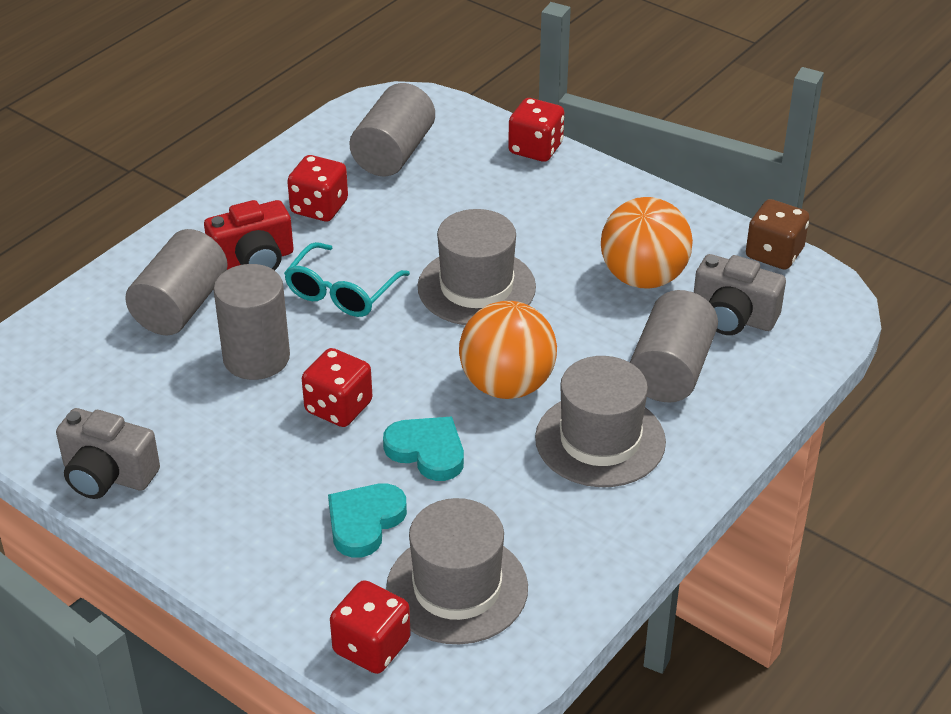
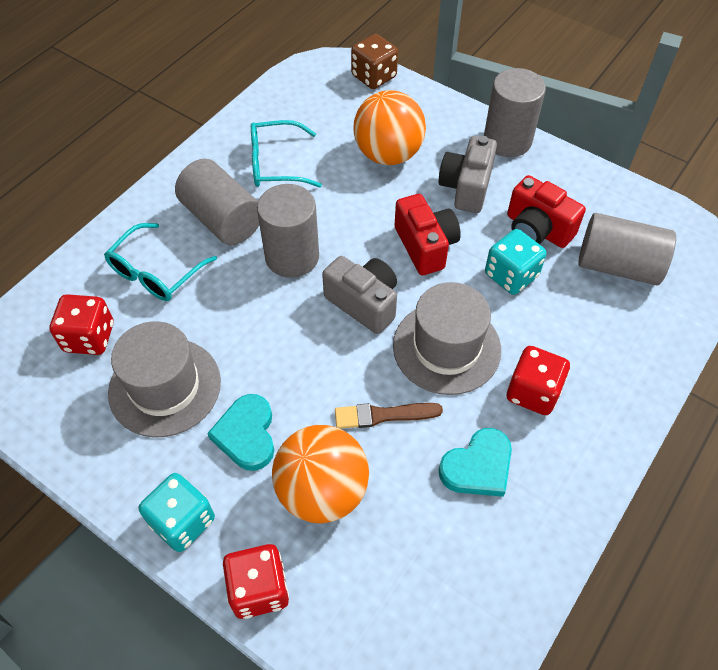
brown brush: none = 0 -> [335,403,443,429] = 1
grey hat: [386,498,528,644] [418,209,536,325] [535,356,666,487] = 3 -> [108,321,221,437] [393,282,501,395] = 2
red camera: [204,200,294,270] = 1 -> [395,194,461,275] [507,175,586,248] = 2
red dice: [287,155,348,221] [302,348,372,427] [330,580,411,674] [508,98,564,162] = 4 -> [49,294,114,355] [223,544,289,619] [507,346,570,415] = 3
turquoise dice: none = 0 -> [139,473,215,552] [485,229,546,295] = 2
turquoise glasses: [284,242,410,317] = 1 -> [104,223,217,301] [251,120,322,187] = 2

